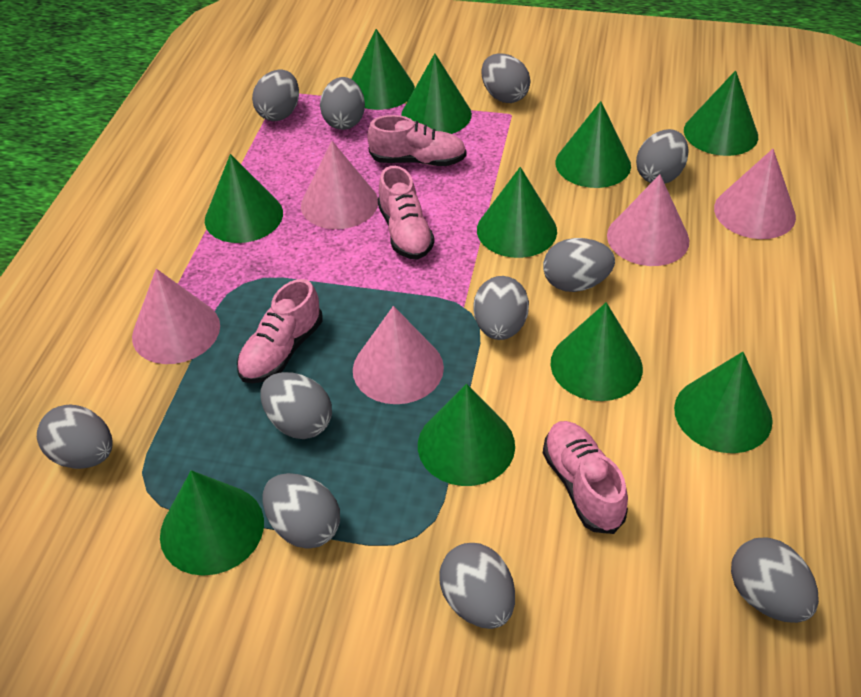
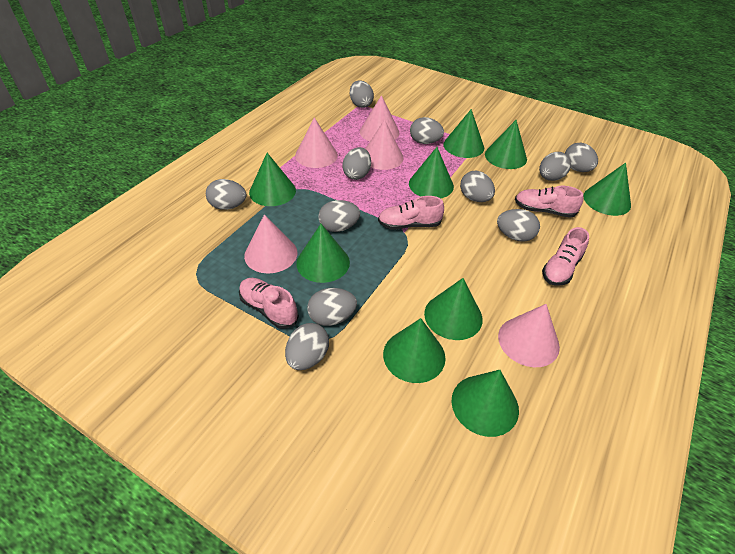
green cone: [160,470,264,576] [205,154,283,243] [352,29,415,110] [401,53,472,134] [418,384,515,486] [477,167,557,258] [551,302,643,401] [555,101,631,188] [674,352,773,453] [684,70,758,156] = 10 -> [249,153,296,206] [296,224,350,283] [383,318,445,383] [409,147,454,198] [424,278,483,340] [443,109,484,158] [452,370,519,437] [485,120,527,169] [583,163,631,216] = 9

